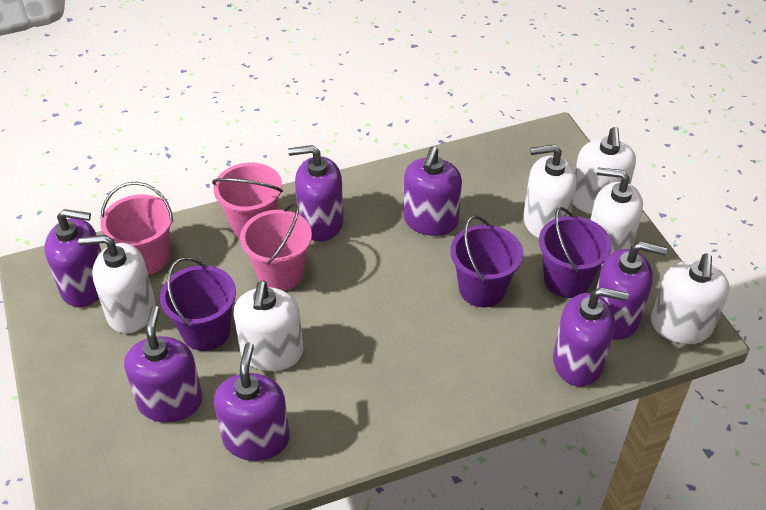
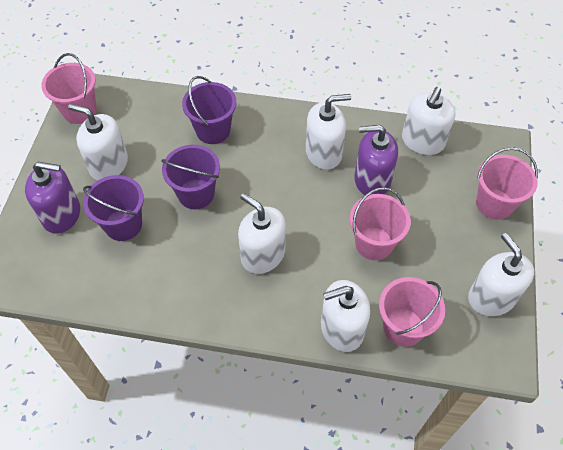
pink bucket: [101,182,173,275] [212,162,283,238] [240,203,312,291] = 3 -> [41,53,97,124] [350,187,411,261] [379,277,445,347] [476,147,538,220] = 4
purple soap dispenser: [45,209,102,307] [124,306,203,423] [214,343,290,461] [288,145,344,241] [403,146,462,236] [553,287,629,387] [596,241,667,340] = 7 -> [25,162,80,234] [354,125,398,195] = 2

